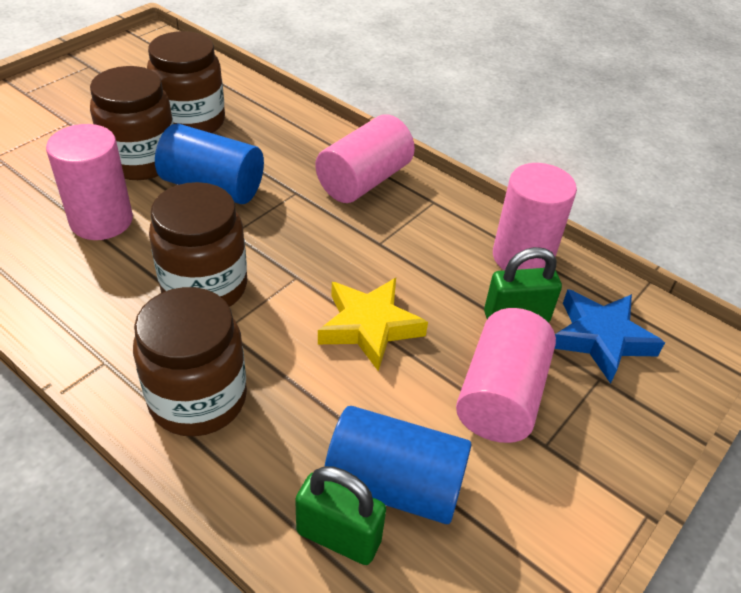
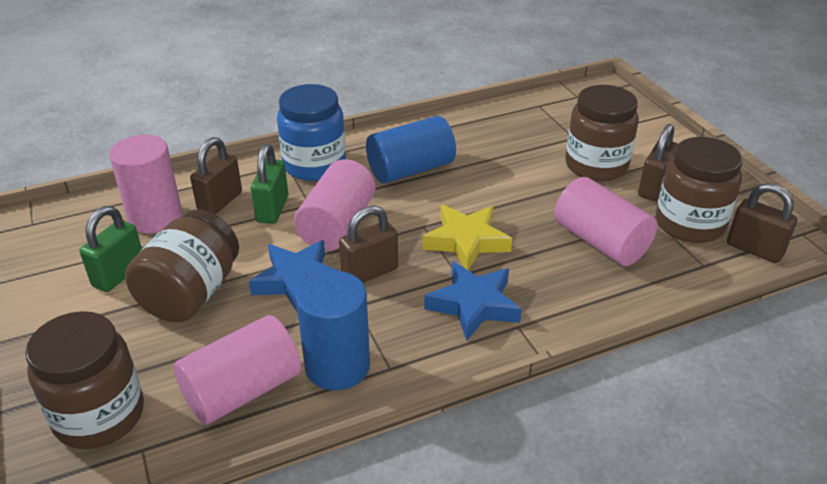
blue jar: none = 0 -> [277,84,346,181] = 1
blue star: [555,289,665,384] = 1 -> [249,240,339,313] [424,261,522,341] = 2
brown padlock: none = 0 -> [190,137,242,215] [339,206,398,283] [638,124,678,201] [727,183,797,263] = 4

